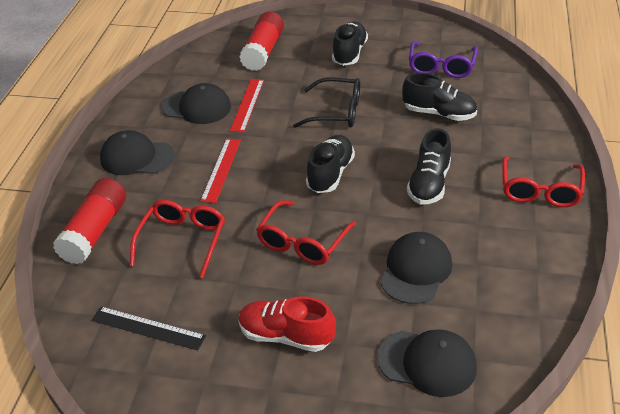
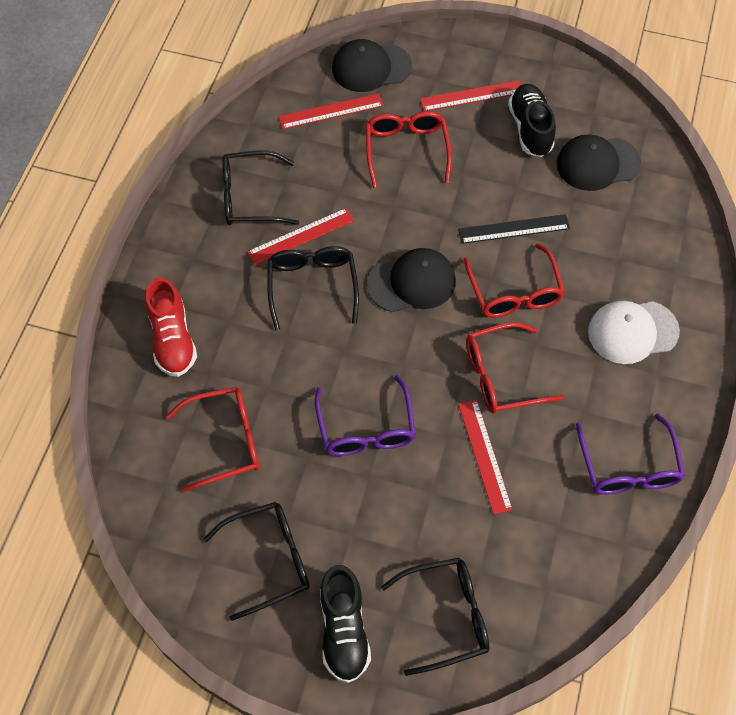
black cap: [100,130,175,175] [162,83,231,124] [377,329,477,397] [380,232,452,304] = 4 -> [332,39,412,92] [367,248,456,312] [556,134,641,191] = 3
black glasses: [293,77,360,128] = 1 -> [204,502,310,621] [222,150,299,225] [267,246,359,330] [381,558,489,676] = 4
black shoe: [306,135,355,193] [332,22,368,66] [402,73,477,121] [407,128,451,204] = 4 -> [320,565,371,683] [508,84,556,157] = 2
purple glasses: [409,41,478,78] = 1 -> [315,375,416,456] [576,413,685,495] = 2
red glasses: [130,200,225,278] [256,200,356,265] [502,156,585,207] = 3 -> [166,387,259,492] [366,111,452,188] [464,243,565,318] [466,322,564,414] = 4
red glue stick: [53,178,126,264] [239,11,284,71] = 2 -> none = 0
red ruler: [200,138,241,203] [230,79,264,133] = 2 -> [247,208,354,265] [279,93,383,129] [420,80,521,111] [458,400,513,514] = 4
white cap: none = 0 -> [588,301,680,364] = 1

